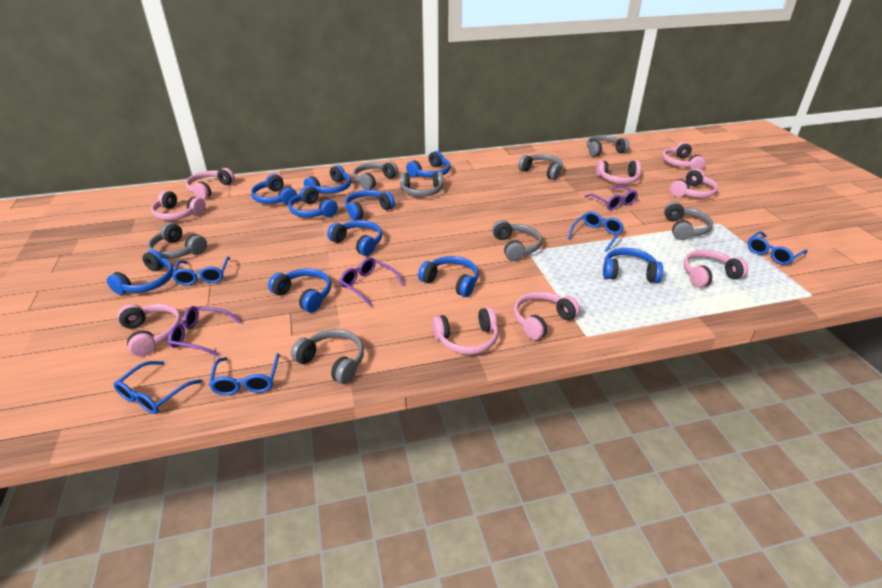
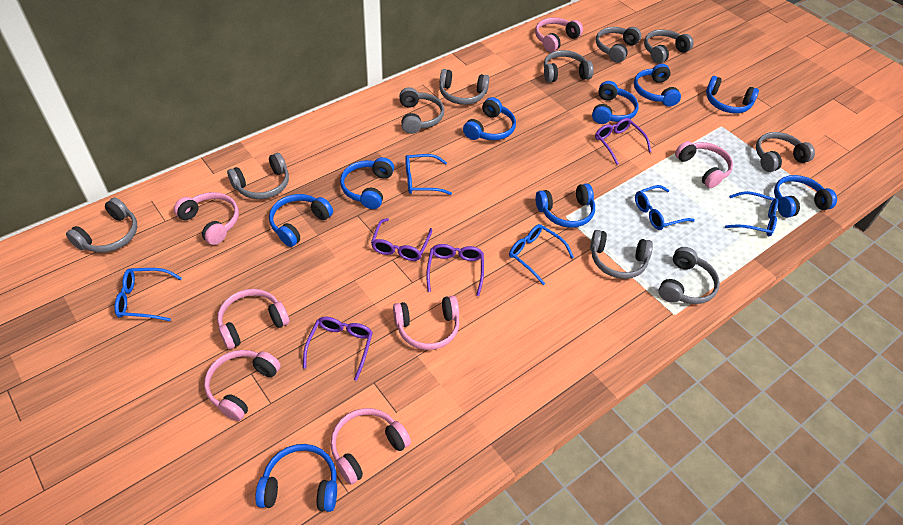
blue headphones: [107,250,174,295] [251,174,297,205] [268,268,331,312] [288,186,338,217] [304,165,351,194] [327,220,382,256] [345,190,395,221] [406,151,451,177] [418,256,479,297] [603,248,663,283] = 10 -> [255,444,337,512] [269,194,333,247] [340,157,394,209] [463,97,516,140] [535,183,595,228] [592,81,638,124] [634,64,681,107] [706,76,759,114] [774,175,837,218] = 9
grey headphones: [148,222,207,259] [291,329,364,384] [353,162,398,190] [400,172,443,197] [492,220,542,261] [518,154,563,180] [587,135,629,157] [664,202,713,240] = 8 -> [66,197,138,253] [227,153,289,199] [399,87,444,134] [439,69,489,105] [544,50,593,82] [590,230,653,279] [596,27,641,63] [644,29,694,64] [658,247,720,304] [756,132,815,172] = 10
pink headphones: [118,304,182,356] [151,190,206,220] [186,168,235,200] [432,307,498,355] [514,291,580,340] [596,161,641,184] [662,142,706,170] [670,169,718,198] [684,250,748,288] = 9 -> [174,192,239,245] [204,350,281,421] [217,289,289,349] [331,408,411,485] [393,296,459,350] [535,18,583,52] [675,141,733,188] = 7
purple glasses: [168,306,241,356] [339,257,404,307] [584,185,638,210] = 3 -> [303,317,373,381] [371,218,432,261] [426,244,484,296] [595,118,651,165] = 4

